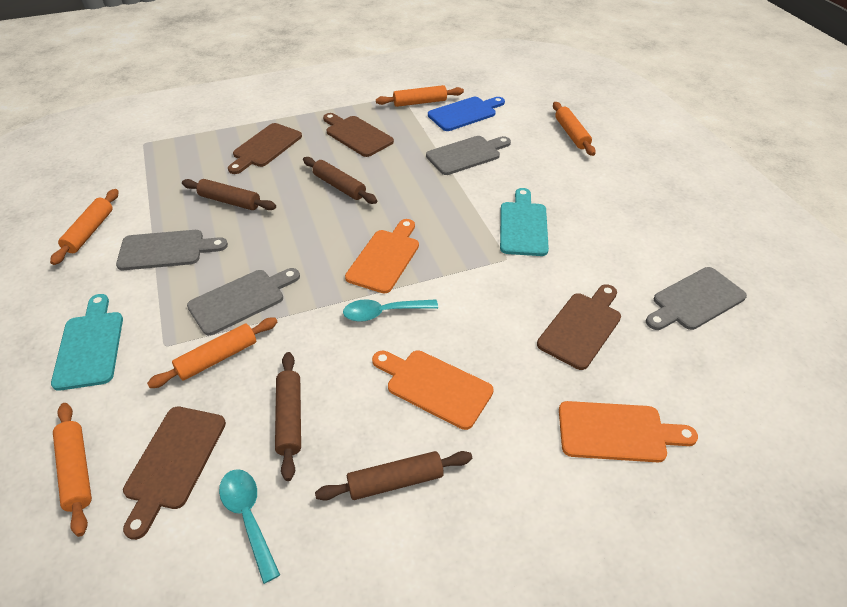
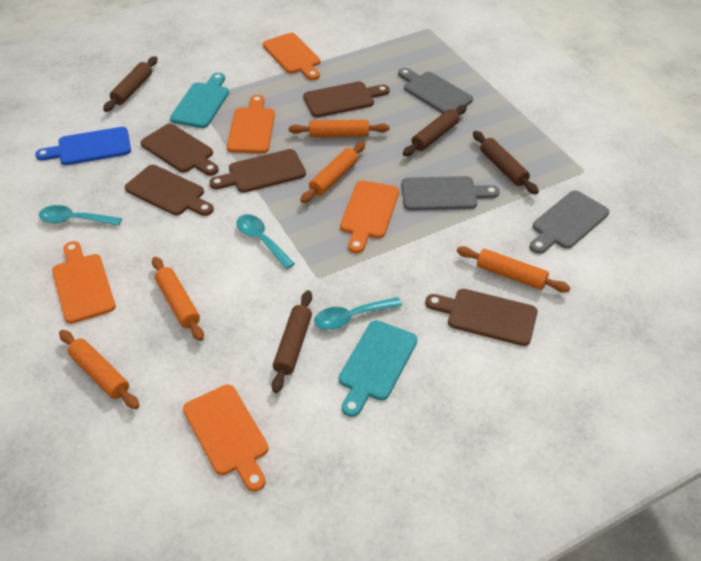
brown cutting board: [123,407,226,540] [228,123,302,174] [323,113,394,157] [537,284,621,370] = 4 -> [125,165,214,216] [141,124,219,176] [209,149,306,193] [303,81,390,117] [425,289,538,346] = 5
grey cutting board: [116,230,228,270] [187,268,300,335] [426,136,511,175] [646,267,747,330] = 4 -> [398,68,473,114] [402,176,500,211] [530,190,609,254] = 3
orange cutting board: [345,219,419,293] [372,350,494,430] [559,401,698,462] = 3 -> [52,241,116,324] [183,384,268,492] [227,95,275,153] [263,33,320,80] [340,180,399,253] = 5
turquoise spoon: [219,469,280,584] [343,299,438,322] = 2 -> [39,205,122,226] [236,214,295,269] [314,297,402,330] = 3

